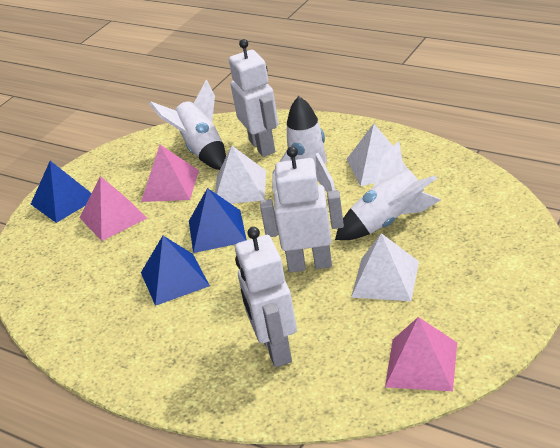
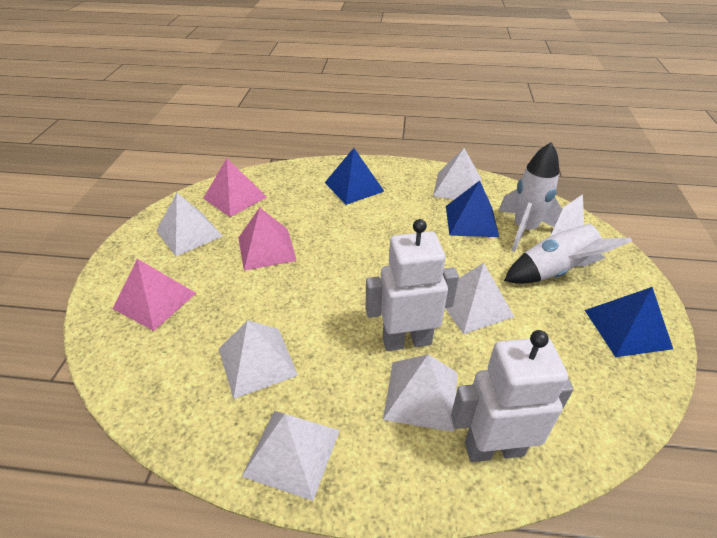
white pyramid: [215,146,266,204] [347,124,407,186] [351,233,419,301] = 3 -> [156,193,223,256] [219,320,298,399] [242,411,340,501] [383,354,457,432] [433,148,481,199] [445,263,514,334] = 6
white robot: [229,39,279,157] [235,227,297,367] [260,146,344,272] = 3 -> [366,219,459,351] [451,330,573,462] = 2
white rocket: [149,80,226,170] [272,96,335,192] [335,141,441,240] = 3 -> [499,142,562,252] [504,194,632,284] = 2

